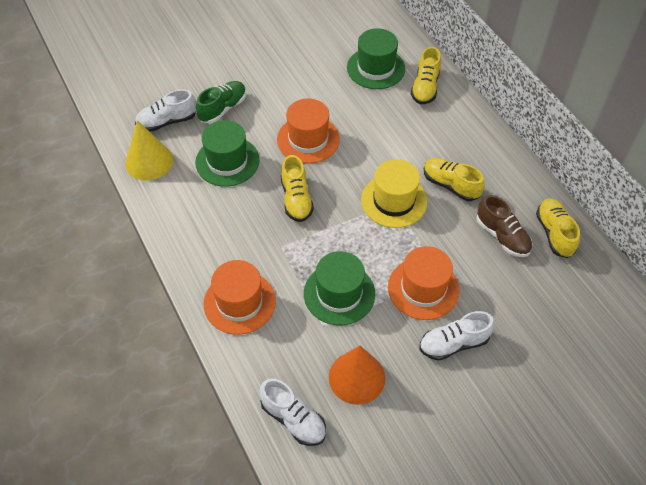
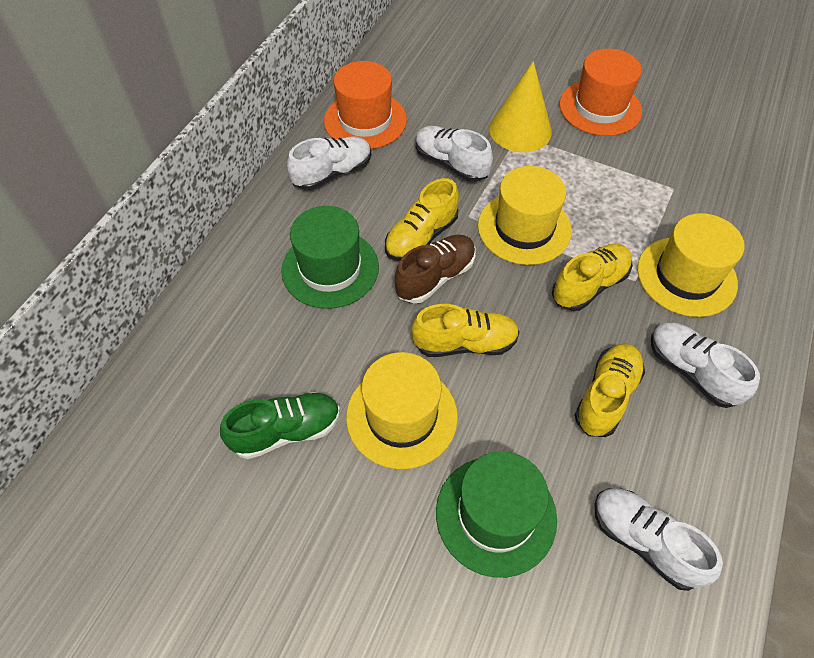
green hat: [195,120,260,187] [304,251,375,325] [347,28,405,89] = 3 -> [281,206,379,309] [436,451,557,578] = 2
orange cone: [329,345,386,405] = 1 -> none = 0
orange hat: [204,260,276,335] [277,98,340,164] [388,246,459,320] = 3 -> [324,61,407,149] [559,49,642,136] = 2
white shoe: [135,89,196,132] [259,379,326,446] [419,311,494,361] = 3 -> [287,136,371,190] [416,126,493,182] [594,488,723,591] [651,322,760,408] = 4
yellow hat: [361,159,427,228] = 1 -> [346,352,458,469] [478,166,572,265] [637,213,744,317] = 3

